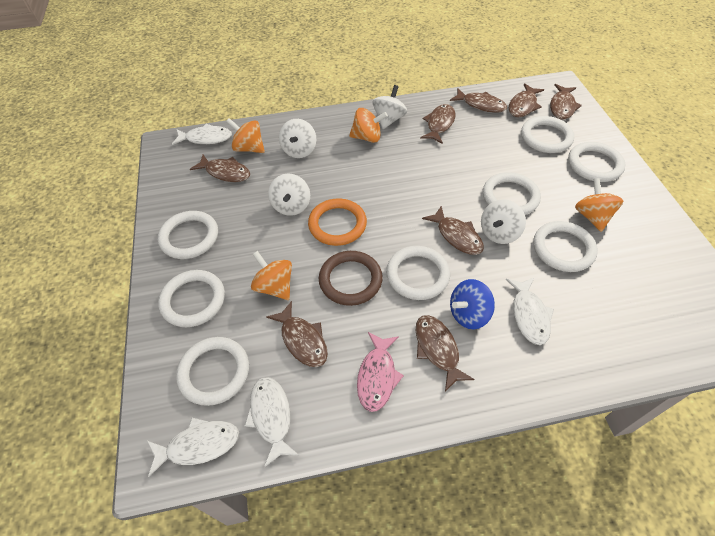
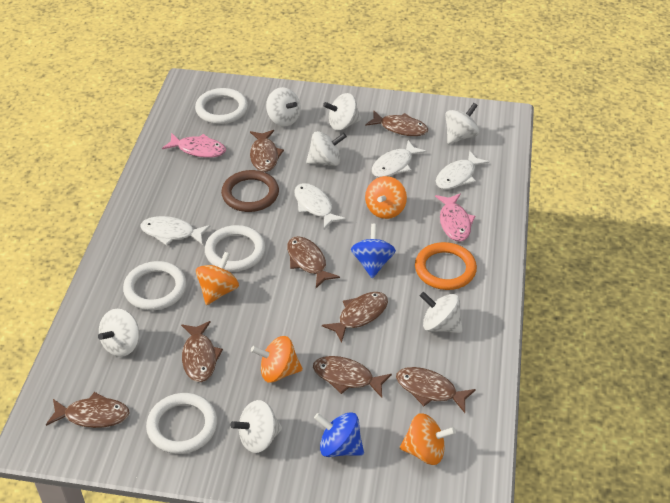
blue spinning top: [450,279,495,329] = 1 -> [314,412,364,457] [351,224,396,278] = 2
pink fish: [357,332,404,412] = 1 -> [162,133,226,158] [435,194,475,242] = 2
white ring: [158,211,218,259] [158,270,225,327] [176,337,249,406] [386,246,450,300] [483,172,541,215] [521,116,574,153] [533,221,598,272] [568,142,625,182] = 8 -> [123,261,187,310] [146,393,217,454] [195,88,248,124] [205,225,266,272] = 4
white spinning top: [268,174,310,216] [279,119,316,158] [373,85,407,129] [481,199,526,244] = 4 -> [98,309,139,357] [230,400,282,453] [266,87,301,126] [306,131,347,166] [323,93,361,131] [420,292,463,333] [445,103,479,144] = 7

